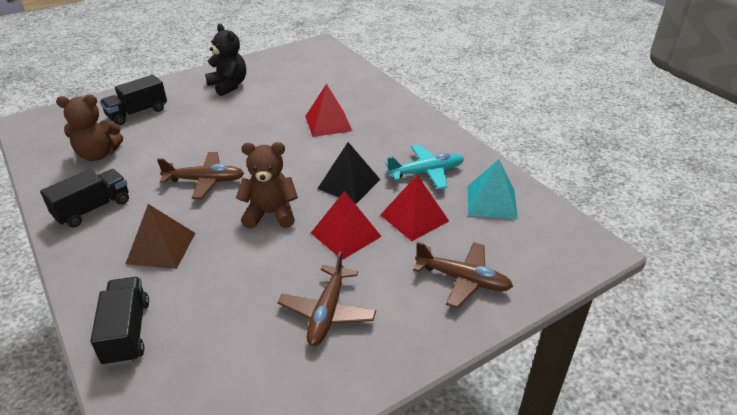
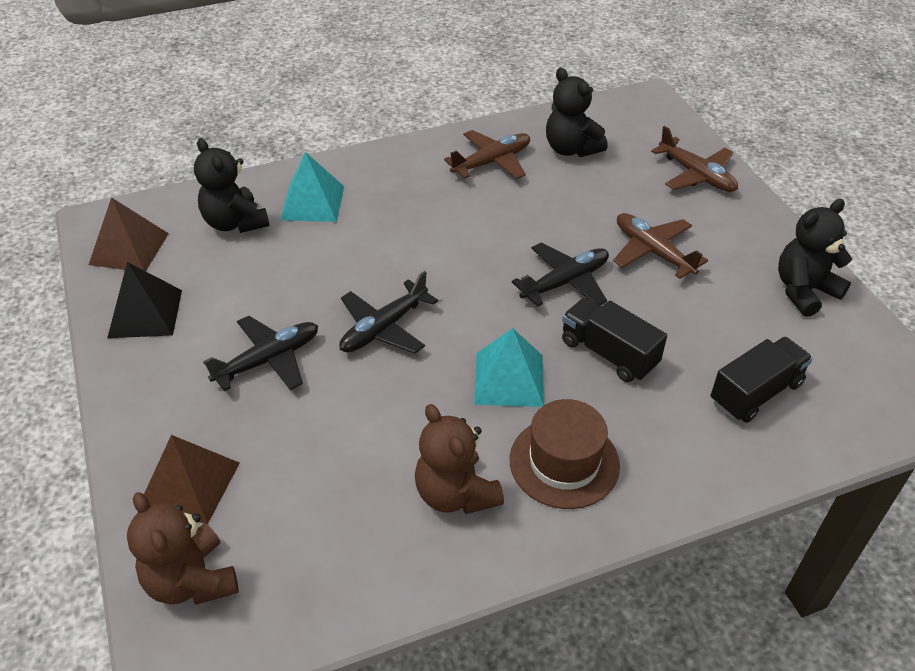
black plane: none = 0 -> [203,316,318,391] [339,271,438,353] [512,243,609,307] = 3
black teddy bear: [205,24,246,96] = 1 -> [194,138,270,233] [546,68,608,157] [778,199,852,317] = 3
black truck: [40,169,129,227] [90,277,149,366] [100,75,167,126] = 3 -> [562,298,667,382] [711,337,813,423] = 2
brown hat: none = 0 -> [510,399,620,509] = 1
brown pyramid: [126,204,195,269] = 1 -> [89,197,169,271] [144,435,240,524] = 2
red pyramid: [305,84,352,137] [311,191,382,260] [381,175,449,241] = 3 -> none = 0
turquoise plane: [386,144,464,189] = 1 -> none = 0
turquoise pyramid: [468,159,518,219] = 1 -> [280,152,344,222] [474,328,544,407] = 2

